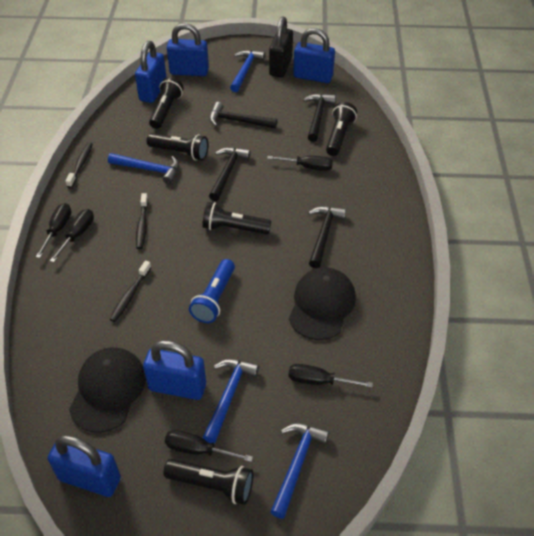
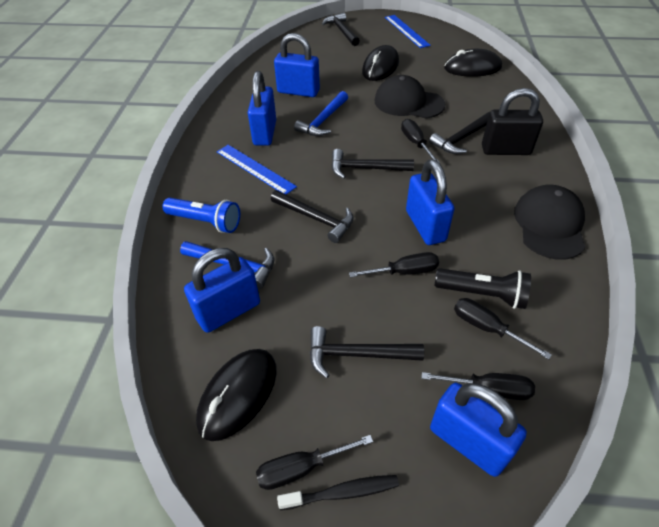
black flashlight: [147,133,208,161] [149,77,184,129] [163,459,253,505] [202,202,272,234] [326,102,357,156] = 5 -> [435,268,531,309] = 1
black hammer: [209,102,277,128] [209,147,251,201] [303,94,336,142] [308,206,346,268] = 4 -> [271,190,353,243] [310,326,424,378] [322,12,360,46] [331,149,414,179] [429,112,490,154] = 5
black mouse: none = 0 -> [196,349,277,441] [362,45,399,81] [444,49,502,77] = 3
black toothbrush: [65,142,93,188] [110,261,151,322] [136,193,148,249] = 3 -> [277,475,399,510] = 1
blue hammer: [108,153,179,184] [202,359,259,444] [230,50,265,92] [270,423,329,519] = 4 -> [180,241,274,289] [294,91,348,136] = 2
blue ruler: none = 0 -> [217,145,297,195] [385,15,431,48] = 2

